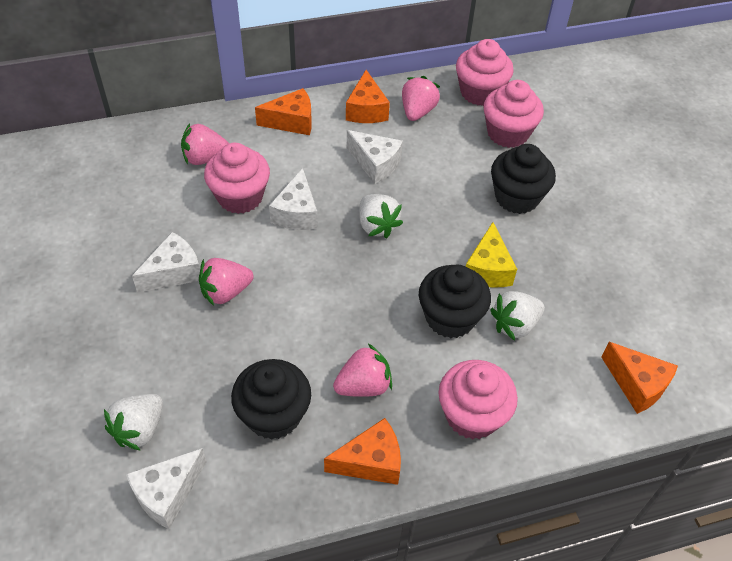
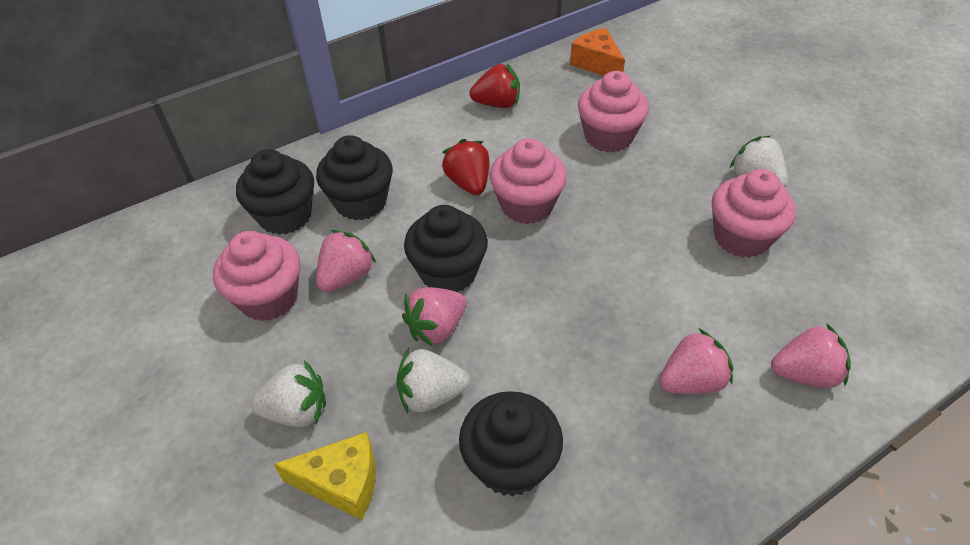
black cupcake: [231,359,311,440] [419,264,491,338] [491,144,556,214] = 3 -> [236,149,314,235] [316,135,393,220] [404,205,488,292] [459,391,563,497] = 4
orange cheese: [255,88,312,135] [324,418,401,485] [346,70,390,123] [601,342,678,414] = 4 -> [570,28,625,76] = 1
red strawberry: none = 0 -> [442,139,489,195] [469,64,520,108] = 2
white cheese: [126,448,207,529] [132,232,200,293] [269,168,318,230] [347,130,403,184] = 4 -> none = 0

